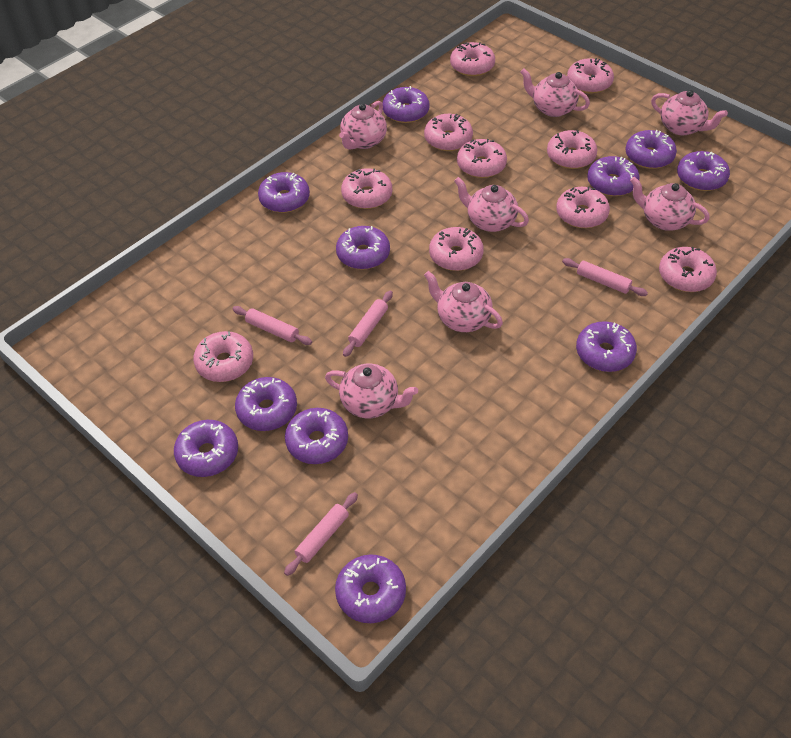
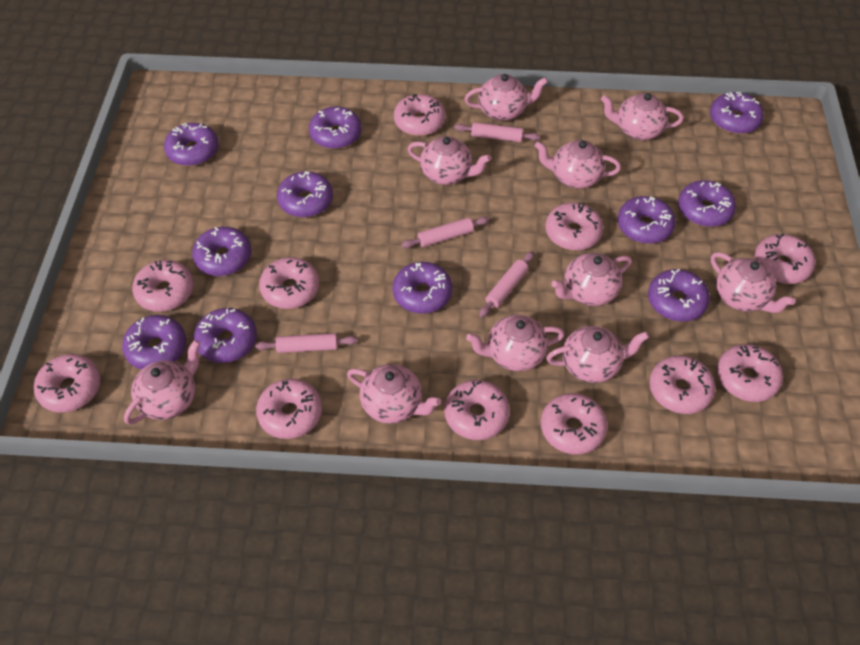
pink donut: [193,331,253,382] [341,168,392,209] [424,114,473,151] [429,227,484,271] [450,42,495,76] [457,139,507,178] [547,130,597,169] [556,187,610,228] [567,58,614,94] [659,247,717,292] = 10 -> [34,354,101,413] [132,260,194,312] [256,379,322,439] [259,257,320,309] [394,94,446,136] [444,380,510,440] [541,393,608,455] [546,203,603,250] [649,356,715,414] [717,344,783,402] [754,234,816,284] = 11
pink teapot: [325,364,418,418] [339,101,387,150] [424,271,503,332] [454,177,529,232] [521,69,590,117] [630,177,710,231] [651,90,728,135] = 7 -> [124,340,201,425] [347,364,441,424] [408,136,491,185] [464,74,548,121] [466,315,565,371] [535,140,621,189] [546,326,649,383] [552,253,632,306] [601,93,683,140] [711,252,796,313] = 10

